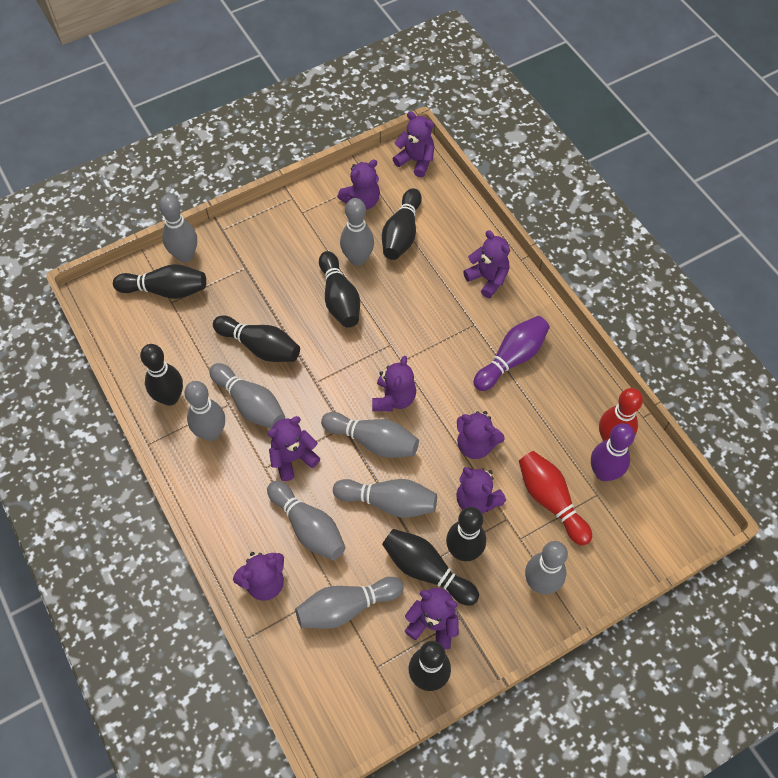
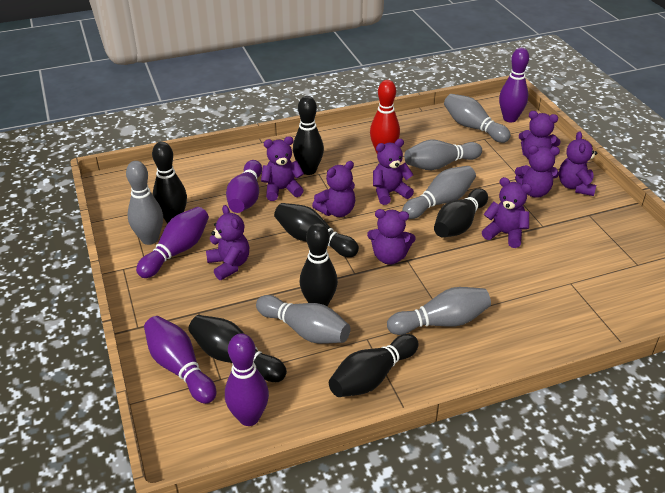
black bowling pin: [113,264,206,299] [140,344,183,406] [213,316,300,362] [319,251,360,328] [382,188,422,260] [382,529,479,606] [409,641,451,691] [446,507,486,561] = 8 -> [152,142,187,223] [188,315,287,382] [274,203,359,257] [293,96,324,175] [300,223,338,306] [329,334,419,397] [434,188,488,238] = 7
grey bowling pin: [159,194,197,262] [185,381,225,441] [209,363,285,429] [267,481,346,560] [295,577,404,629] [321,412,419,458] [333,479,437,518] [340,198,374,266] [525,541,568,595] = 9 -> [126,161,163,245] [256,295,351,344] [387,287,491,335] [402,166,476,219] [405,140,482,170] [444,94,511,143] = 6
purple bowling pin: [473,316,550,391] [591,423,635,481] = 2 -> [136,207,209,278] [144,316,216,404] [225,333,269,426] [226,160,262,213] [499,48,529,122] = 5
red bowling pin: [519,451,592,546] [599,388,643,441] = 2 -> [370,80,400,153] = 1

